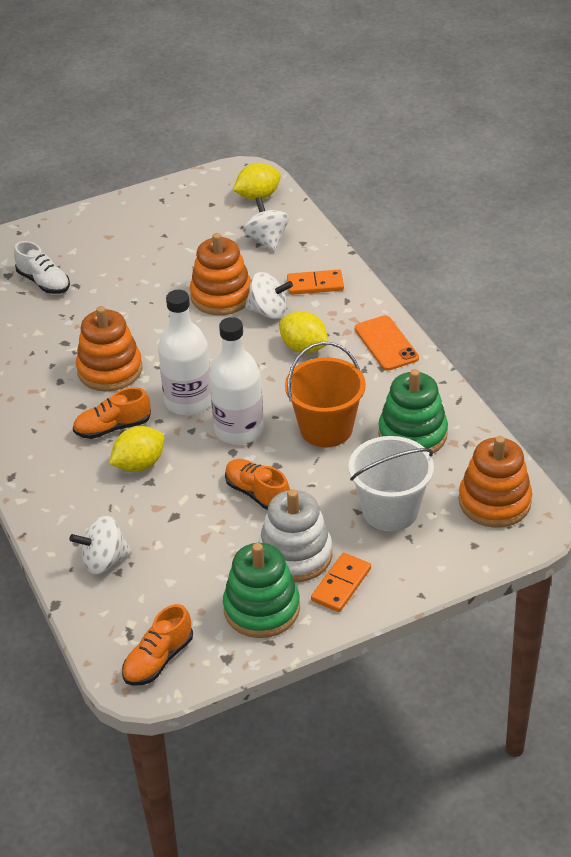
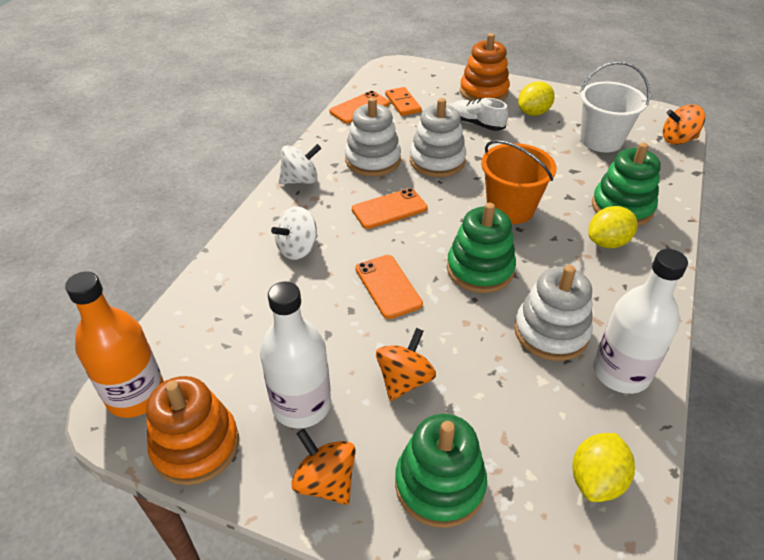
green stacking toy: [223,543,300,638] [378,369,448,453] = 2 -> [395,414,487,528] [447,203,516,293] [592,142,661,226] = 3
orange bottle: none = 0 -> [65,271,164,418] = 1
orange domino: [287,270,344,295] [311,553,371,612] = 2 -> [385,87,421,116] = 1
orange phone: [355,315,419,371] = 1 -> [329,91,390,124] [352,188,427,229] [355,255,423,319] = 3
orange shoe: [73,387,151,439] [122,604,193,686] [225,459,290,510] = 3 -> none = 0
orange spinning top: none = 0 -> [291,429,356,505] [376,328,436,401] [663,104,705,145] = 3
orange stacking toy: [76,306,142,392] [190,233,251,315] [459,436,532,528] = 3 -> [146,376,239,485] [460,33,510,101] = 2
white spinning top: [69,516,132,574] [243,197,289,252] [245,272,293,319] = 3 -> [271,206,318,260] [279,144,321,184] = 2
white stacking toy: [258,489,332,582] = 1 -> [345,97,401,176] [410,98,466,177] [514,265,593,361] = 3

